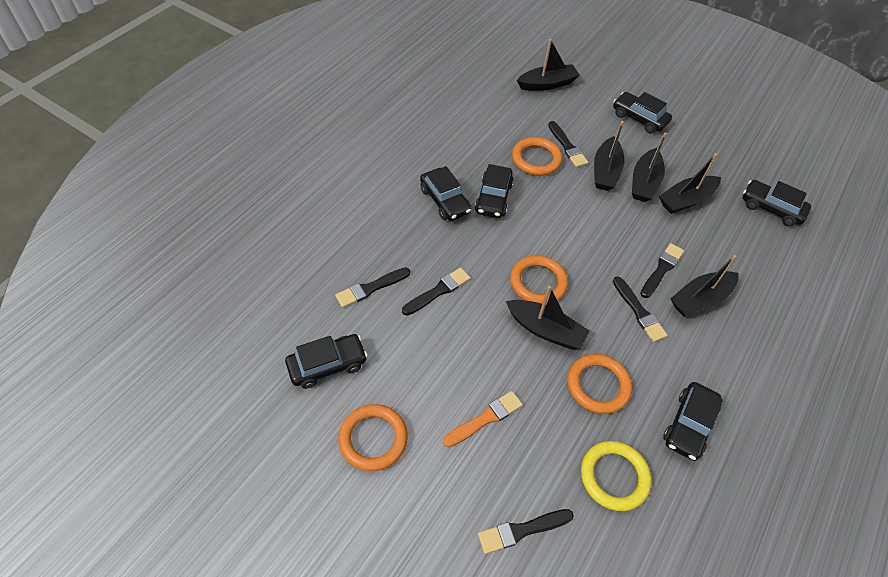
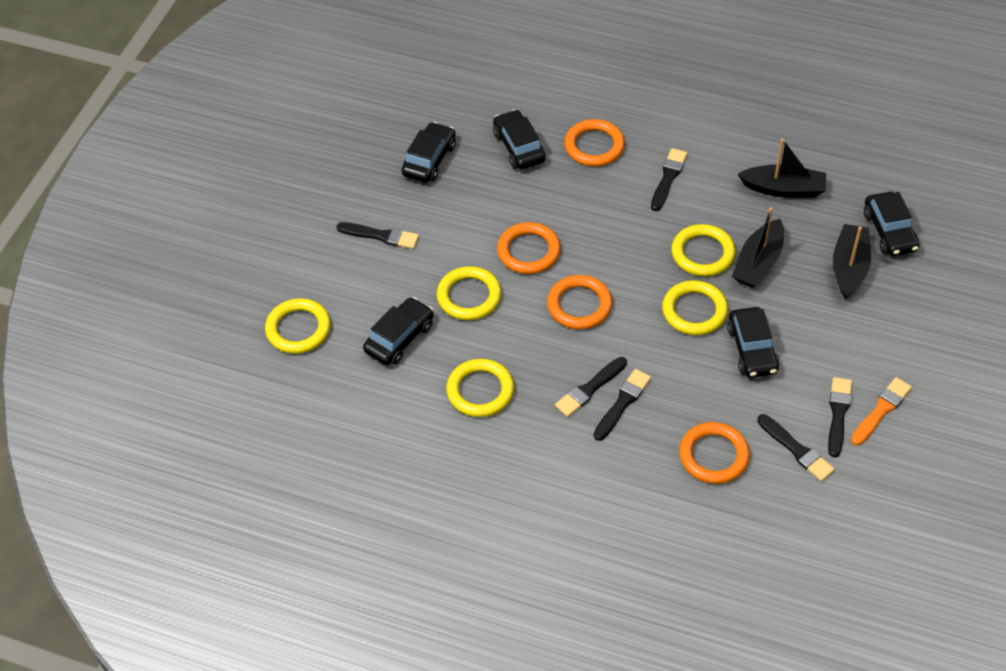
black boat: [506,286,590,349] [517,39,580,91] [594,121,624,191] [632,132,667,202] [659,153,721,214] [670,255,739,317] = 6 -> [732,207,784,288] [738,139,826,197] [833,224,871,299] = 3
black car: [285,334,368,389] [420,166,472,221] [475,164,514,218] [613,92,672,133] [663,382,723,461] [743,180,811,227] = 6 -> [363,297,434,365] [401,122,456,183] [493,109,545,170] [727,307,779,378] [864,192,919,256] = 5
yellow ring: [581,441,652,511] = 1 -> [265,298,331,354] [437,266,501,320] [446,359,514,417] [662,280,728,335] [671,224,736,276] = 5

